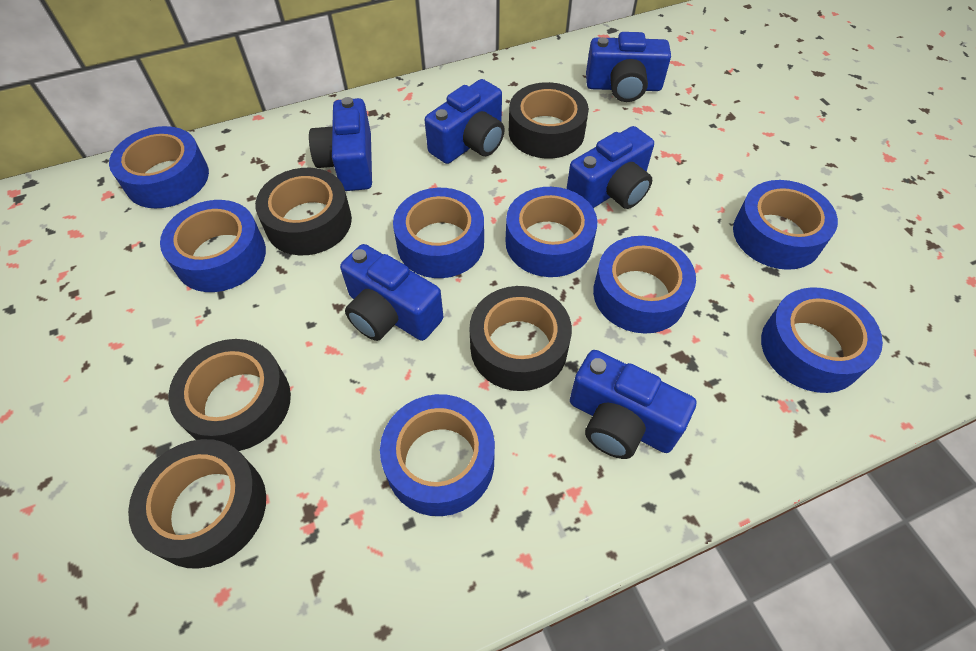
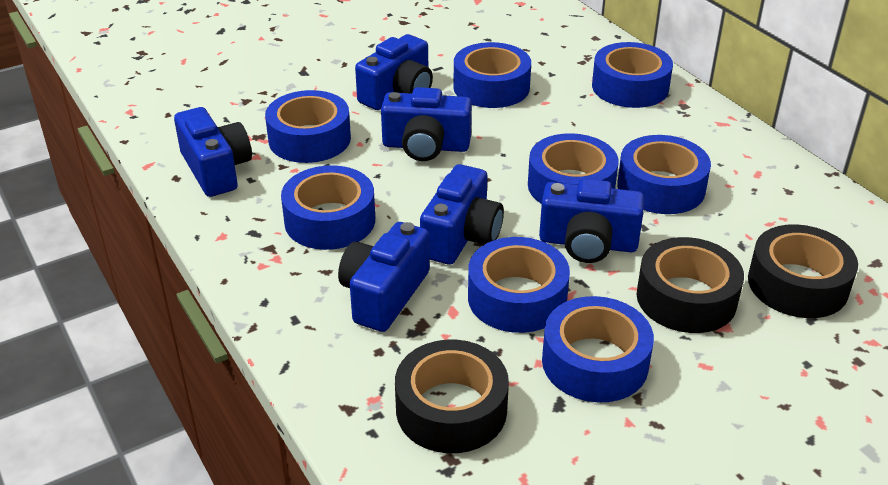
black tape: [128,439,266,569] [168,339,291,451] [255,168,352,255] [469,286,572,391] [509,82,589,159] = 5 -> [395,340,509,453] [636,237,744,333] [748,224,858,318] = 3

